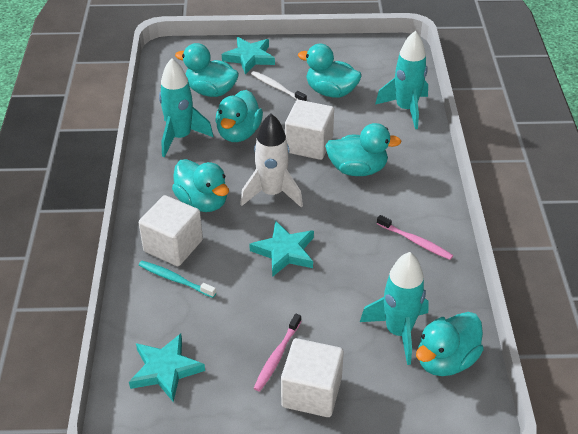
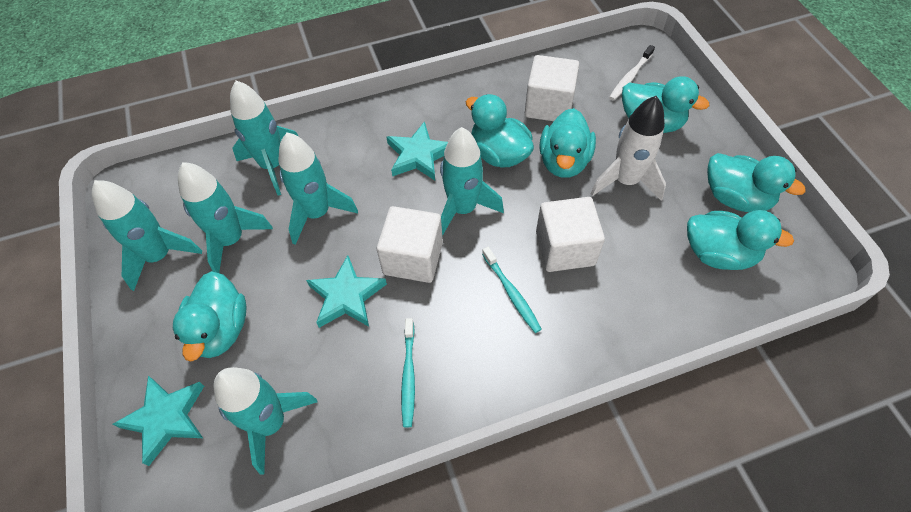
pink toothbrush: [254,314,301,392] [377,215,453,260] = 2 -> none = 0
turquoise rocket: [159,58,213,157] [360,252,429,365] [375,31,428,129] = 3 -> [92,180,202,291] [178,162,273,273] [213,367,318,475] [230,81,298,196] [279,133,358,245] [440,127,504,236] = 6
turquoise toothbrush: [139,261,216,298] = 1 -> [401,318,415,427] [482,247,542,333] = 2

